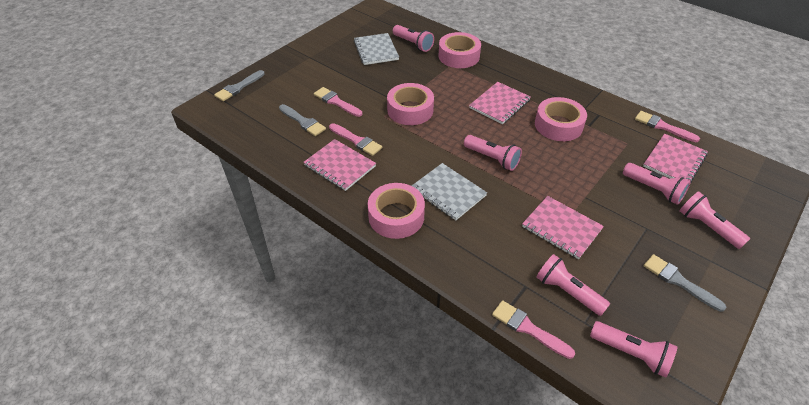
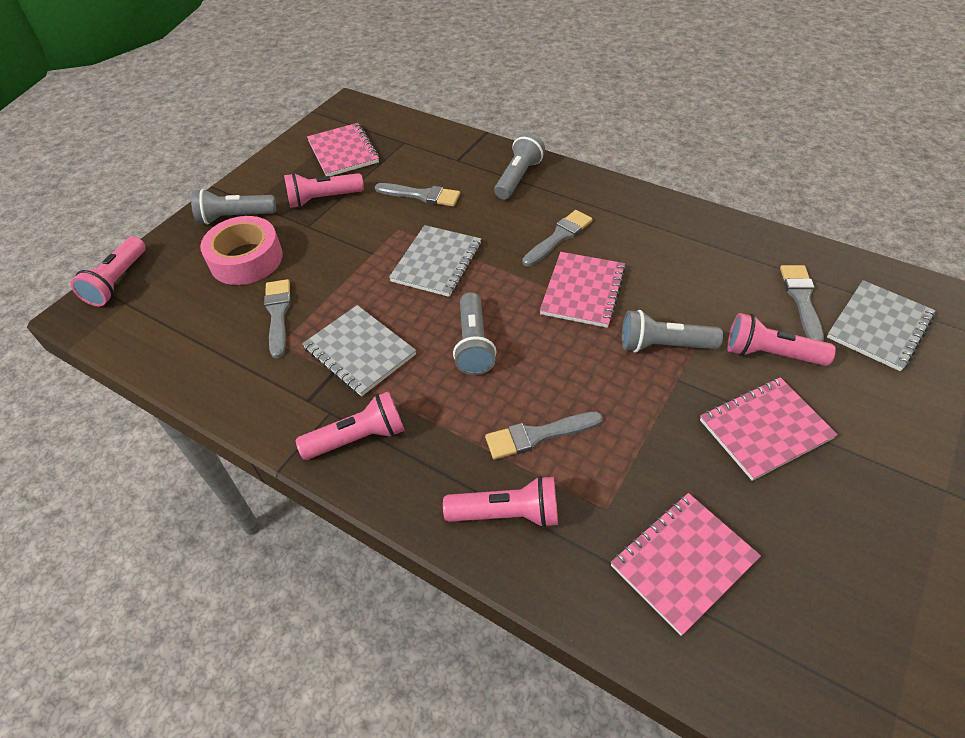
grey brush: [214,70,265,101] [279,104,326,136] [644,254,727,312] = 3 -> [264,279,291,358] [375,183,460,206] [485,412,603,459] [522,210,593,267] [780,265,824,341] = 5
grey flashlight: none = 0 -> [191,189,276,225] [453,292,496,375] [494,133,545,199] [622,310,723,353] = 4
grey notebook: [354,33,399,65] [412,163,487,220] = 2 -> [302,305,416,397] [389,225,481,297] [827,280,936,371] = 3
pink brush: [314,87,362,117] [329,123,382,156] [492,300,575,359] [635,111,700,142] = 4 -> none = 0
pink flashlight: [393,25,434,52] [464,135,522,171] [536,254,610,316] [590,321,678,378] [623,163,691,205] [680,191,750,249] = 6 -> [71,236,146,306] [284,173,364,208] [296,391,405,460] [443,476,558,528] [727,313,836,366] = 5
pink tape: [368,183,425,239] [387,83,434,125] [438,32,481,68] [535,97,587,141] = 4 -> [200,216,283,285] = 1

